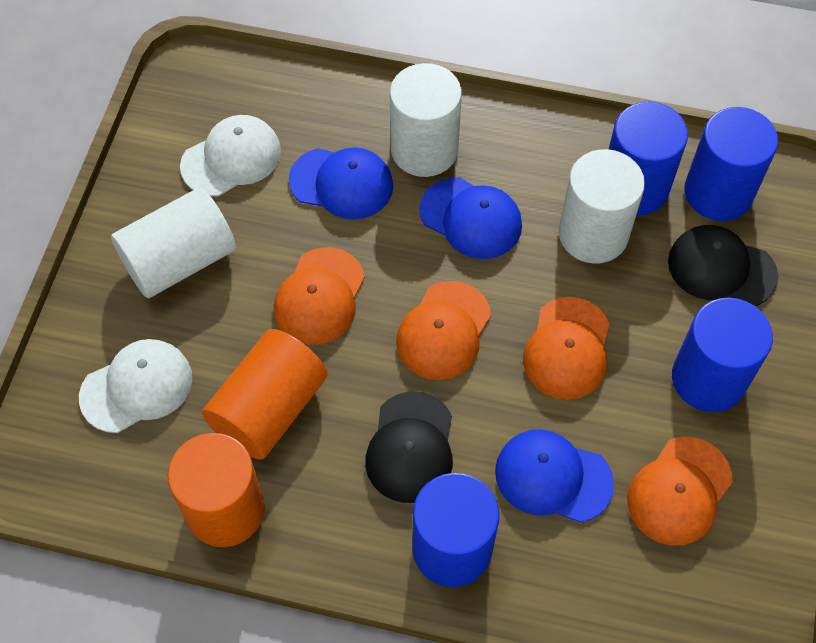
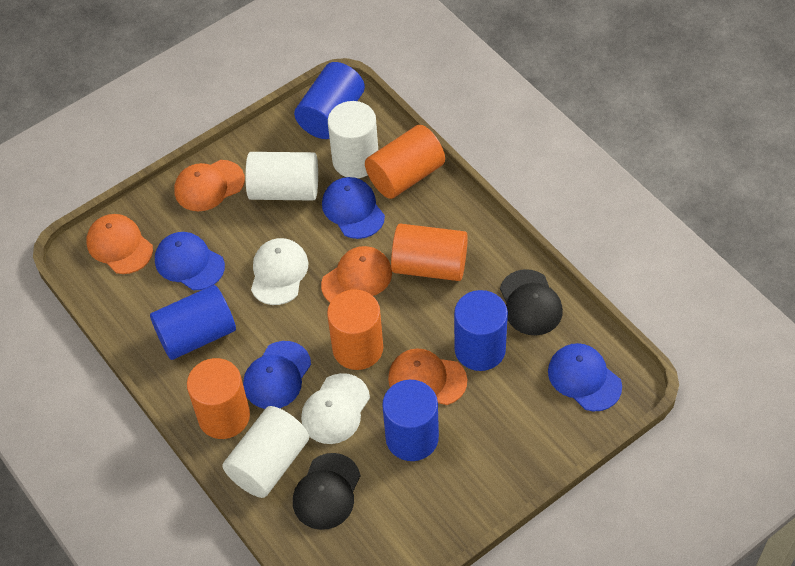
blue cap: [289,148,393,219] [419,177,522,259] [495,429,614,523] = 3 -> [155,232,225,290] [243,341,311,409] [322,177,385,239] [548,343,622,411] = 4
orange cylinder: [168,433,265,547] [202,329,327,460] = 2 -> [187,358,250,439] [327,289,383,370] [365,125,445,199] [391,224,468,281] = 4

